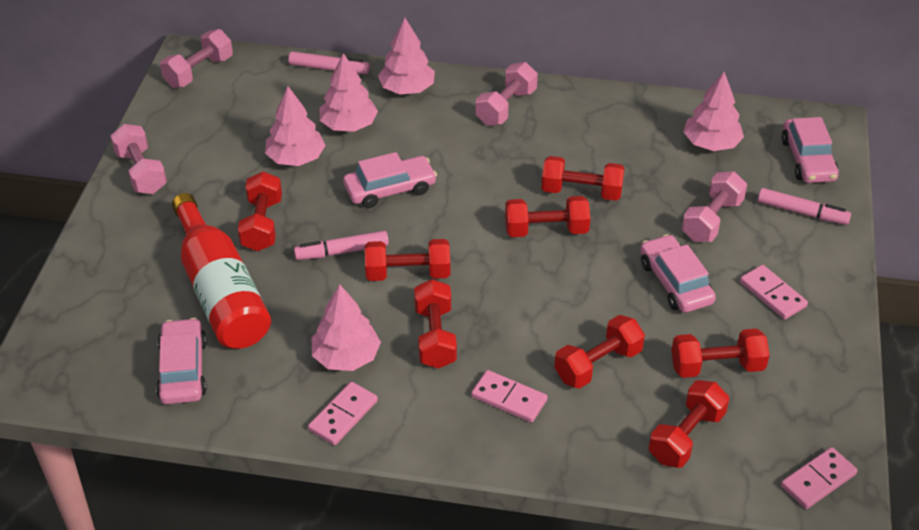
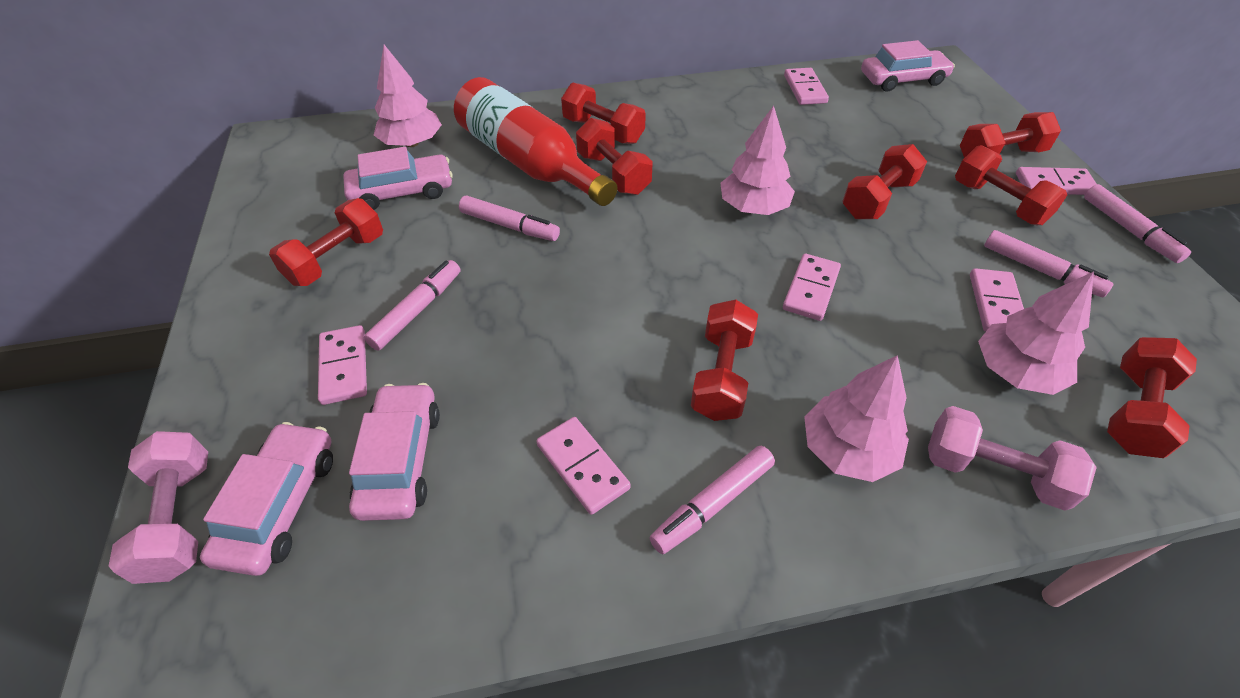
pink domino: [308,382,378,445] [471,370,547,423] [740,265,808,319] [781,447,858,509] = 4 -> [318,325,367,405] [536,417,631,515] [783,254,841,321] [784,68,829,105] [970,268,1024,332] [1016,167,1097,195] = 6
pink dumbbell: [111,124,167,194] [160,29,233,88] [476,62,538,126] [682,171,747,242] = 4 -> [108,431,208,584] [928,406,1097,511] = 2
pink marker: [288,51,370,74] [294,231,389,260] [758,188,851,225] = 3 -> [364,260,460,351] [459,196,560,241] [650,446,775,554] [984,230,1113,297] [1084,184,1191,263] = 5
pink tree: [265,86,326,166] [312,285,381,371] [320,53,378,132] [378,18,435,94] [684,72,744,151] = 5 -> [374,45,442,147] [720,106,795,215] [804,355,909,482] [978,272,1094,395] = 4

